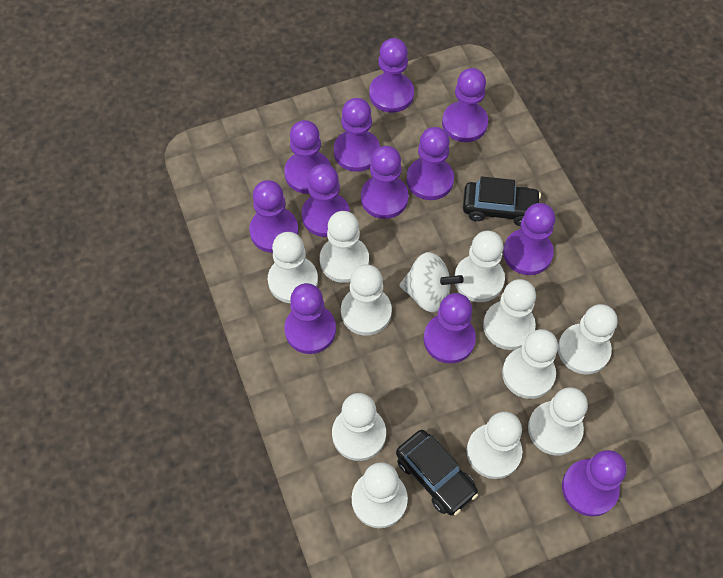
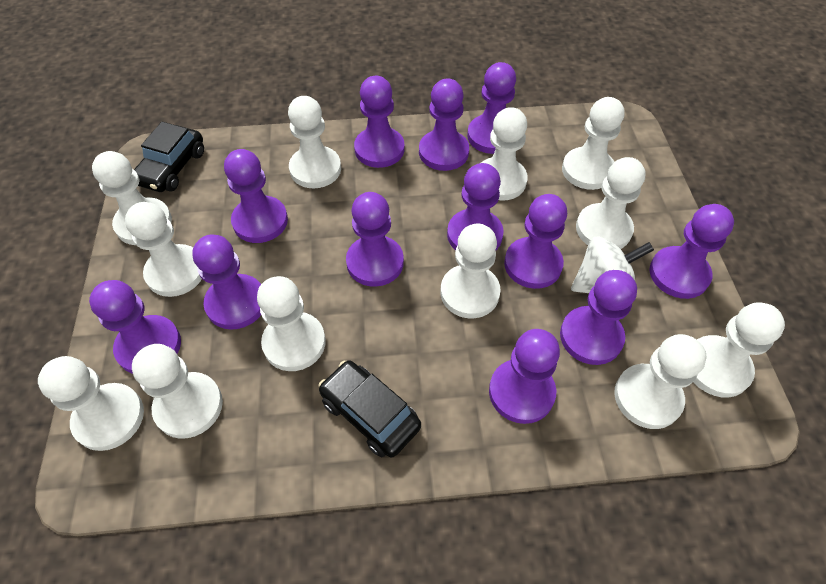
white pawn: [268,232,318,303] [320,211,369,283] [332,393,386,461] [341,264,392,336] [352,462,408,528] [454,231,505,302] [467,412,522,479] [483,279,536,350] [502,329,558,399] [528,387,588,455] [558,304,617,374] = 11 -> [38,356,144,451] [92,151,172,245] [125,202,202,297] [132,344,223,439] [257,276,326,371] [288,96,341,188] [441,224,500,318] [481,107,528,201] [562,97,625,190] [576,157,646,249] [614,334,706,429] [693,302,785,398] = 12

